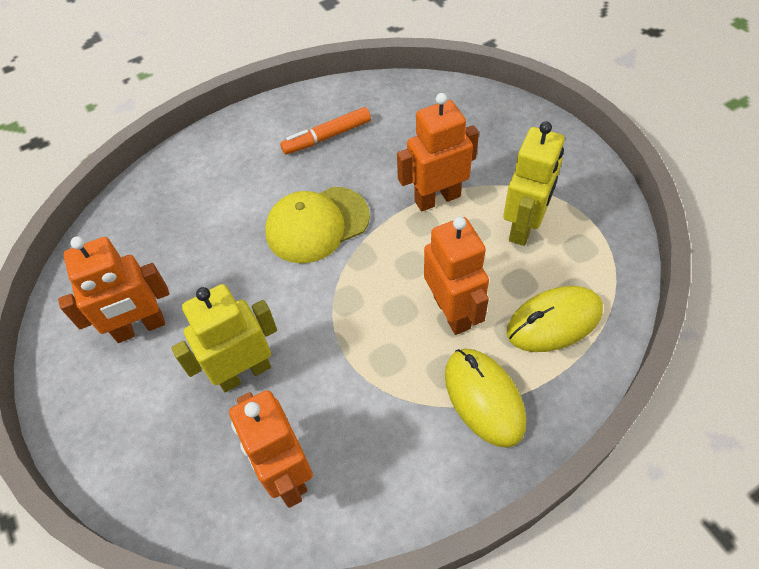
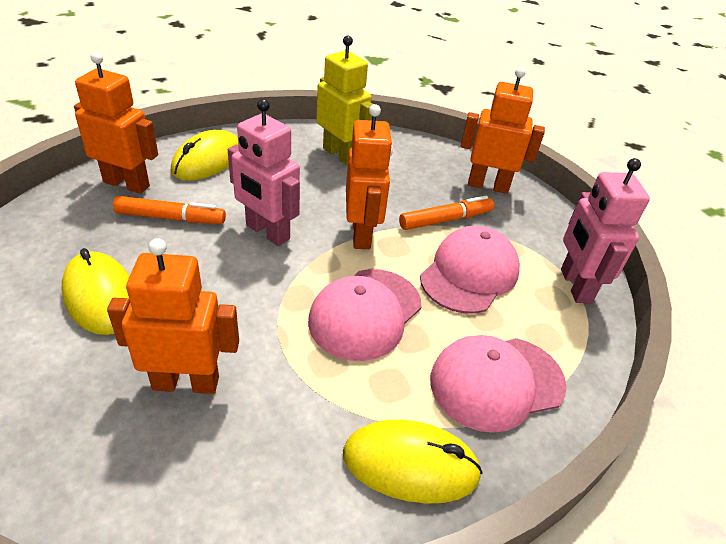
orange marker: [280,107,371,154] = 1 -> [113,196,226,224] [399,196,494,230] = 2
pink cap: none = 0 -> [308,269,422,361] [420,226,520,314] [430,335,567,433] = 3
pink robot: none = 0 -> [228,99,300,246] [561,158,650,303] = 2
yellow cap: [265,187,370,263] = 1 -> none = 0
yellow mouse: [445,349,526,448] [506,286,603,352] = 2 -> [62,248,130,335] [171,130,238,181] [343,420,483,504] = 3
yellow robot: [171,284,277,392] [503,122,565,246] = 2 -> [316,36,373,166] = 1

